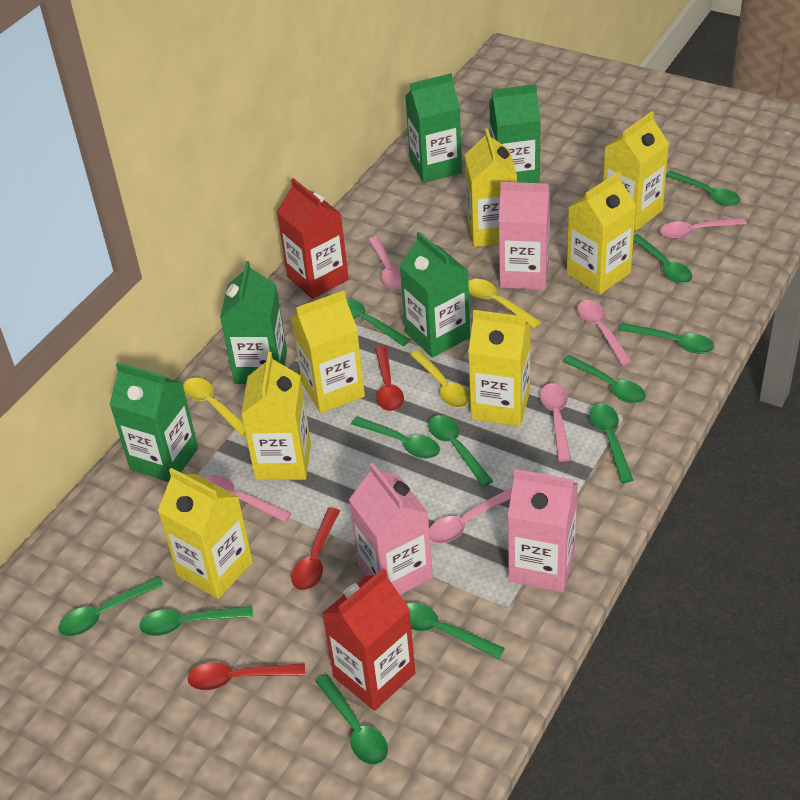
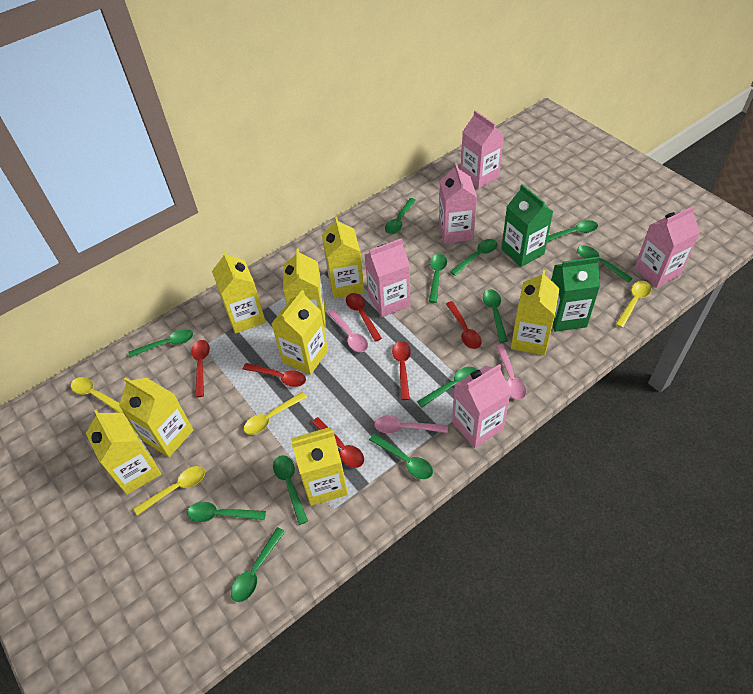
green carton: [109,362,198,482] [220,261,287,384] [400,232,470,358] [405,73,462,183] [489,84,541,183] = 5 -> [501,184,553,267] [551,257,600,332] = 2
pink carton: [349,463,433,595] [499,182,550,290] [508,469,578,593] = 3 -> [365,238,410,317] [439,163,477,243] [452,364,511,448] [461,110,504,189] [634,206,700,288] = 5
pink spoon: [203,475,292,522] [368,236,402,289] [429,487,512,543] [540,383,571,462] [577,300,632,366] [660,217,747,239] = 6 -> [327,309,368,352] [374,416,448,433] [496,344,526,400] = 3
red carton: [277,178,349,299] [322,568,415,711] = 2 -> none = 0
red spoon: [187,662,305,690] [291,508,340,590] [375,345,404,411] = 3 -> [191,340,210,397] [243,363,306,387] [311,417,364,468] [346,293,382,342] [392,341,411,400] [446,301,482,349] = 6
yellow carton: [158,468,253,599] [241,352,311,480] [291,290,365,413] [465,128,517,247] [468,310,531,426] [567,172,636,294] [603,111,669,231] = 7 -> [86,410,161,495] [119,377,193,457] [212,251,266,334] [271,290,328,375] [283,248,326,327] [291,427,348,506] [322,216,364,299] [511,270,560,355] = 8
yellow spoon: [183,378,246,436] [410,350,470,408] [468,279,541,328] = 3 -> [71,377,123,413] [134,466,205,515] [244,392,307,435] [615,281,651,328] = 4

